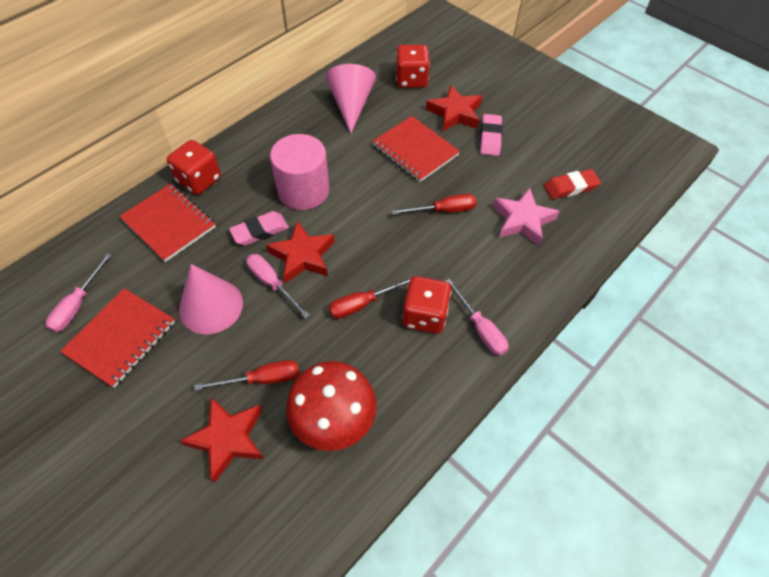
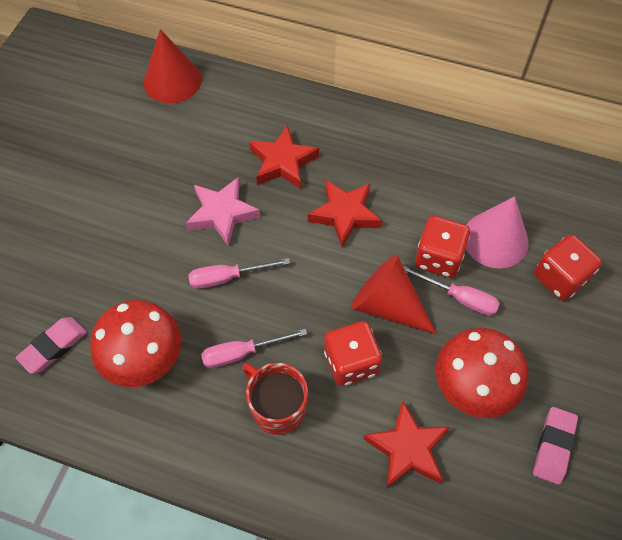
pink cone: [179,264,243,334] [326,64,376,134] = 2 -> [466,196,529,269] = 1
pink cylinder: [270,134,329,210] = 1 -> none = 0
red cone: none = 0 -> [144,29,202,103] [351,254,437,335] = 2
red eraser: [544,169,601,199] = 1 -> none = 0
red mug: none = 0 -> [242,363,308,435] = 1
red mushroom: [286,361,377,451] = 1 -> [90,300,181,387] [436,328,529,418] = 2
red notebook: [60,288,175,388] [119,183,216,262] [372,116,460,182] = 3 -> none = 0
red screwdriver: [194,360,299,391] [329,277,412,319] [392,194,477,215] = 3 -> none = 0

